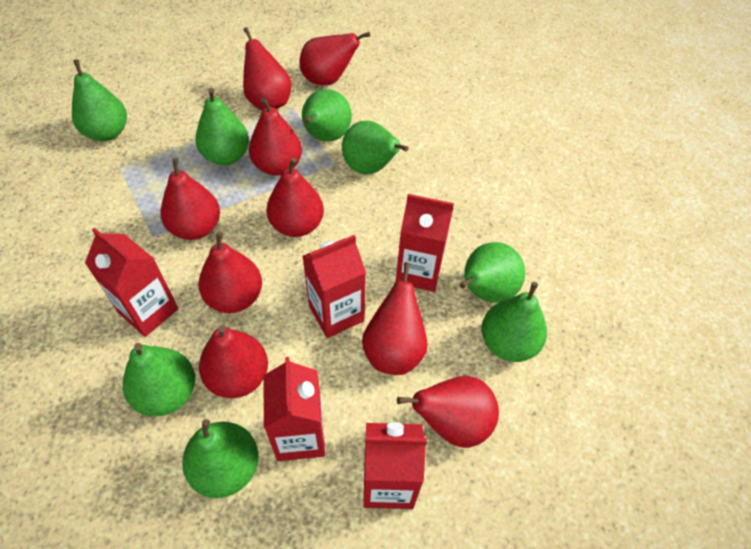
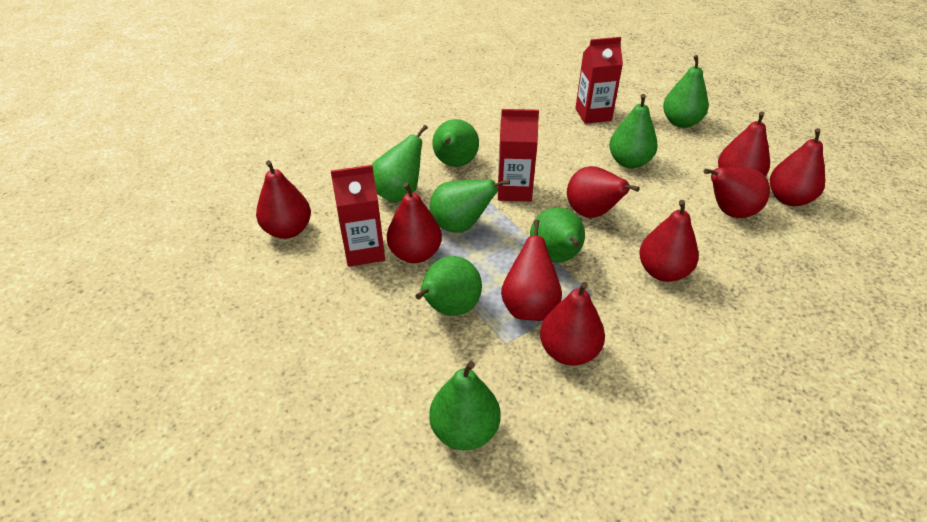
red carton: [85,228,178,337] [263,357,325,461] [302,235,366,338] [363,422,427,509] [396,194,454,292] = 5 -> [331,165,385,267] [498,109,539,202] [575,37,623,124] = 3

